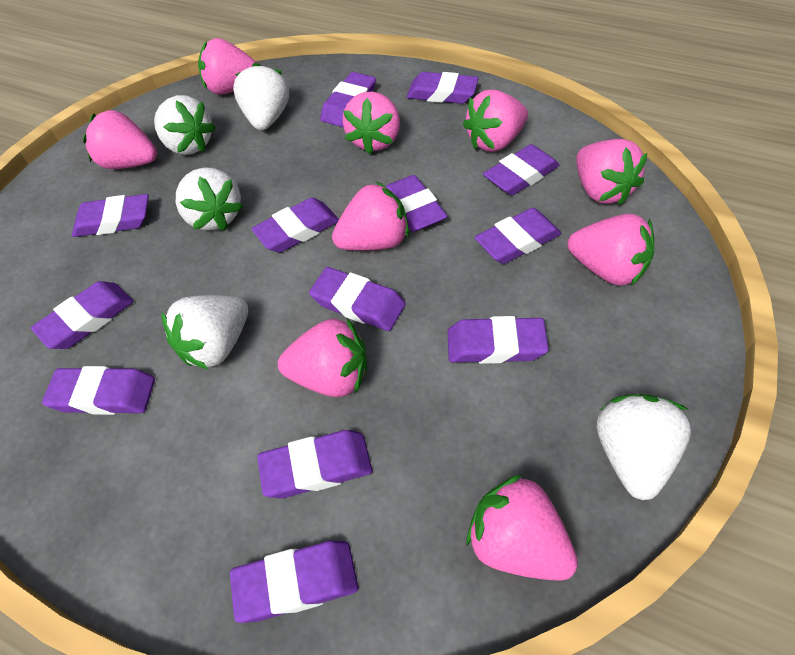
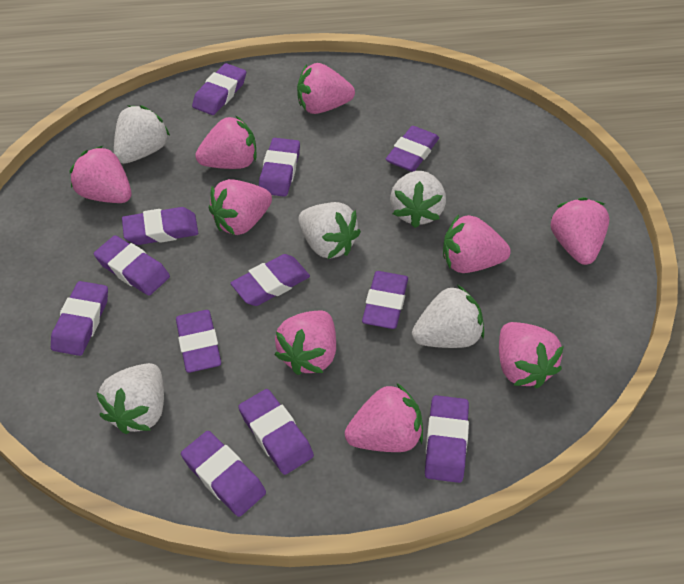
purple eraser: [31,281,134,349] [42,366,155,415] [72,194,149,237] [230,541,358,623] [251,198,339,252] [257,430,372,498] [309,267,405,331] [320,72,376,127] [385,175,448,232] [407,72,479,104] [448,316,548,364] [475,208,562,264] [483,144,559,196] = 13 -> [51,281,108,356] [94,235,170,296] [122,207,198,245] [176,310,221,373] [181,431,266,517] [192,63,246,115] [231,254,310,306] [238,389,314,475] [259,138,300,197] [362,271,408,329] [386,126,439,172] [425,395,469,483] = 12

